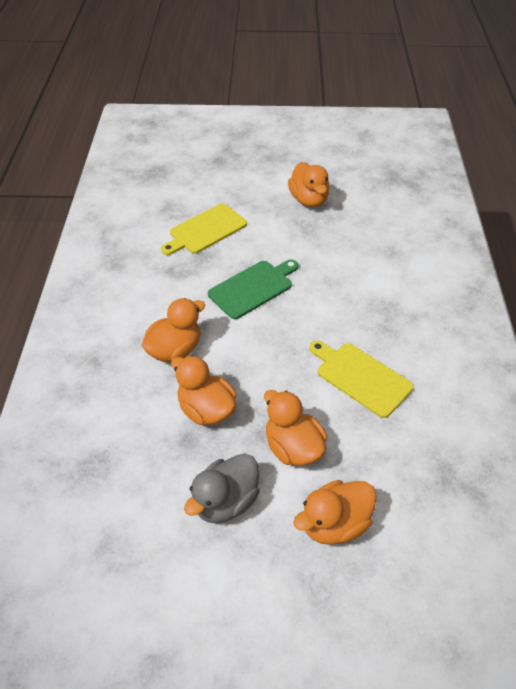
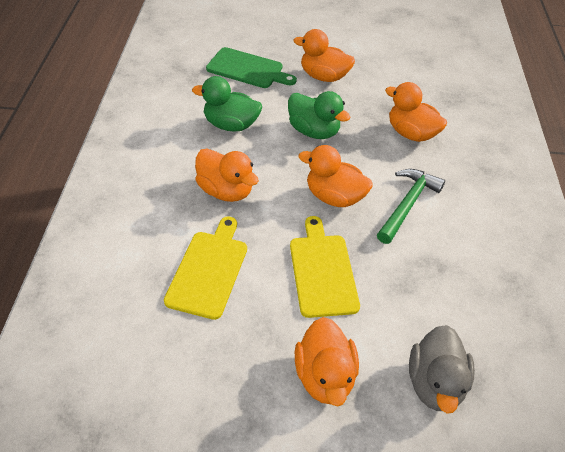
green duck: none = 0 -> [192,76,262,132] [288,91,351,139] = 2
green hammer: none = 0 -> [377,169,445,244] = 1

